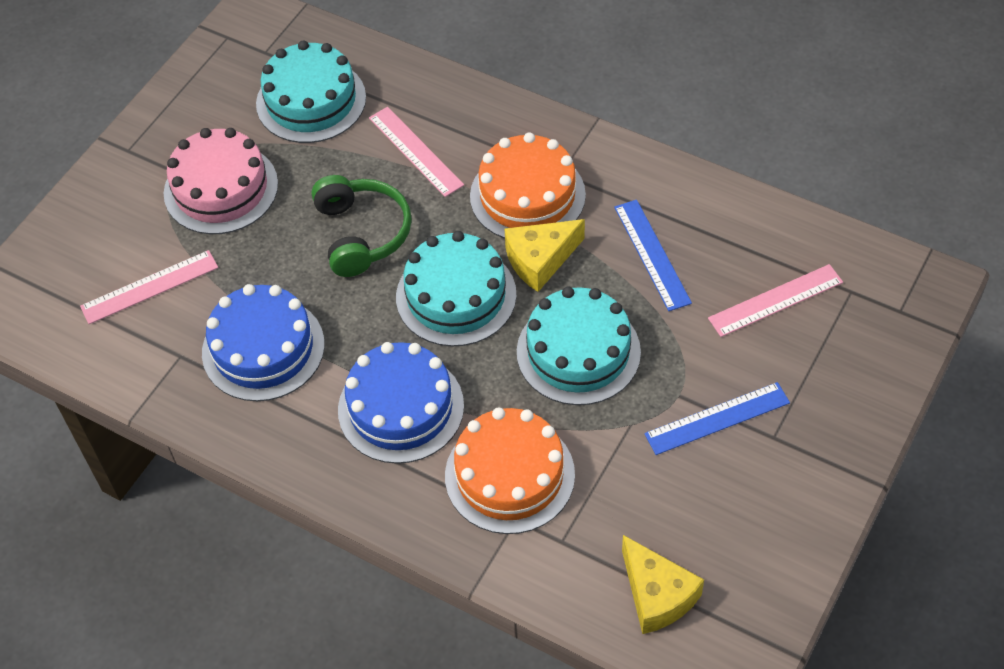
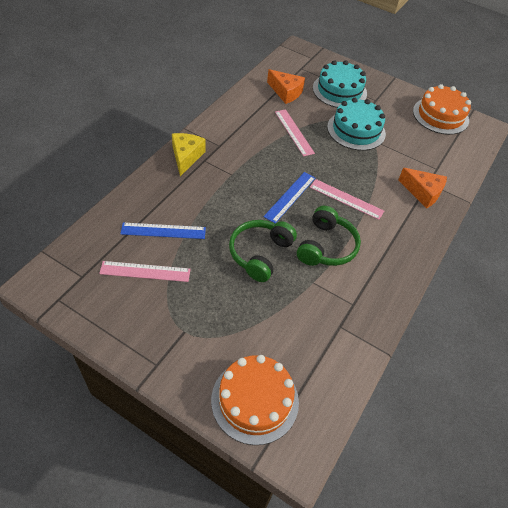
blue cake: [202,284,325,401] [338,342,464,464] = 2 -> none = 0
green headphones: [312,175,412,277] = 1 -> [229,220,297,282] [297,206,361,266] = 2
orange cheese: none = 0 -> [267,69,305,104] [398,168,447,209] = 2
pink cake: [164,128,278,234] = 1 -> none = 0
turquoise cake: [256,41,366,143] [396,231,517,347] [517,286,641,405] = 3 -> [313,60,367,108] [327,98,386,151] = 2
yellow cheese: [504,219,585,292] [622,535,704,634] = 2 -> [172,133,206,176] = 1

